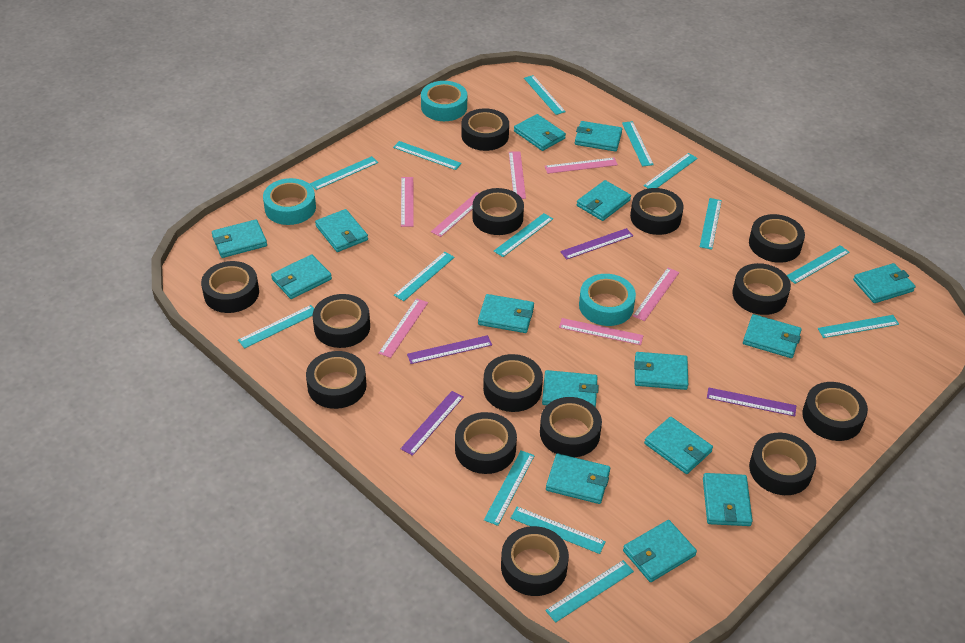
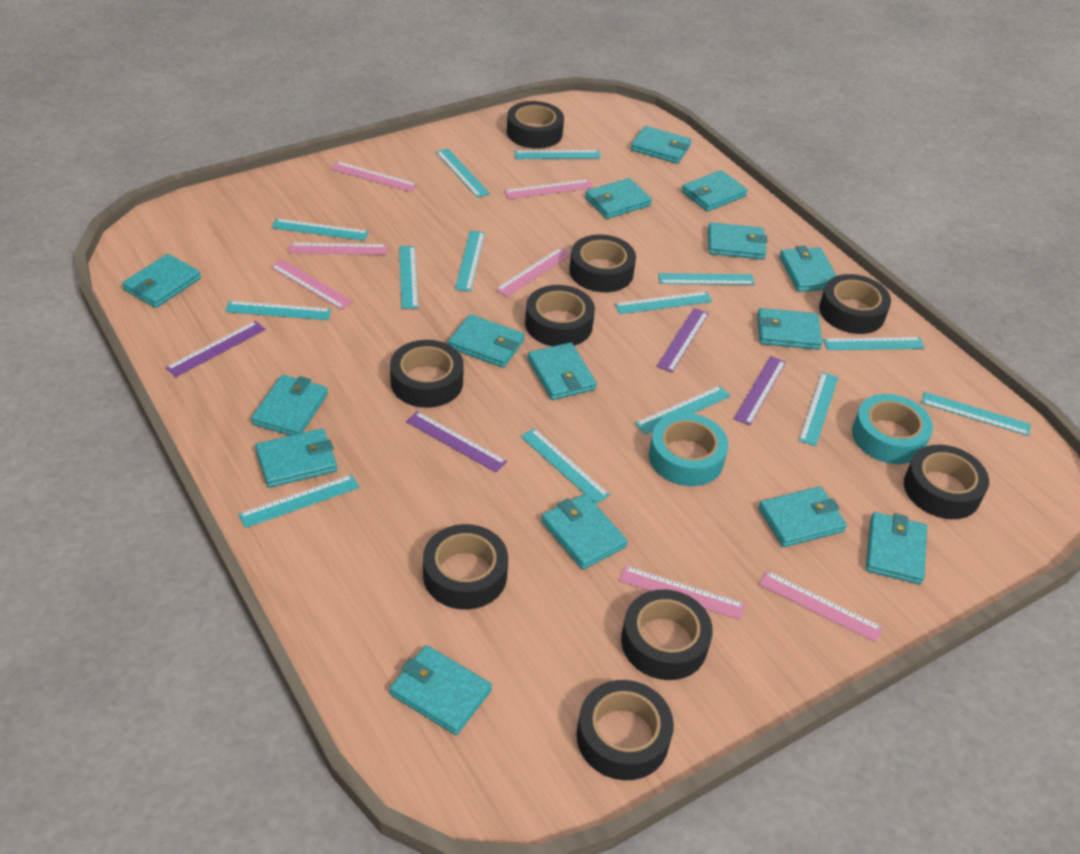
black tape: [201,261,259,313] [306,351,367,409] [313,294,370,348] [455,412,517,474] [462,108,509,151] [472,188,524,235] [483,354,543,412] [501,526,569,596] [540,397,602,457] [630,188,684,235] [732,263,791,315] [749,214,805,263] [749,433,816,495] [802,382,868,441] = 14 -> [390,340,464,408] [423,524,508,610] [507,101,564,149] [525,285,595,346] [569,235,636,292] [577,680,674,780] [621,589,713,680] [819,274,891,334] [904,445,989,519] = 9
turquoise tape: [263,178,316,225] [421,81,467,121] [579,274,636,326] = 3 -> [649,413,728,486] [852,394,933,464] = 2

